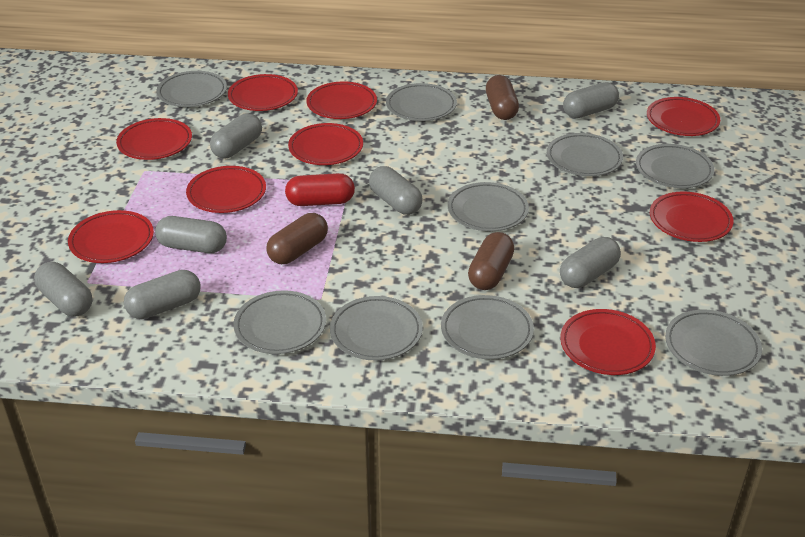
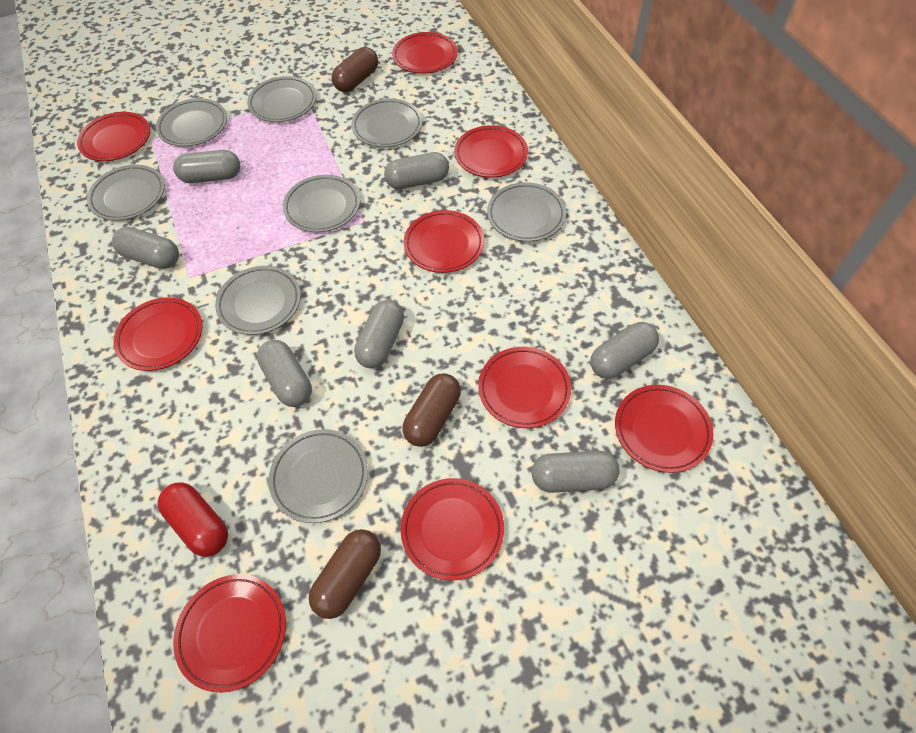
grey plate: [156,71,227,107] [234,290,326,354] [330,296,423,361] [386,83,457,121] [441,295,534,359] [448,182,529,231] [547,133,623,176] [636,144,715,188] [665,310,762,376] = 9 -> [87,165,165,221] [156,98,227,147] [215,266,301,335] [247,76,316,122] [269,429,368,523] [283,175,360,232] [351,98,422,147] [487,182,566,242] = 8

